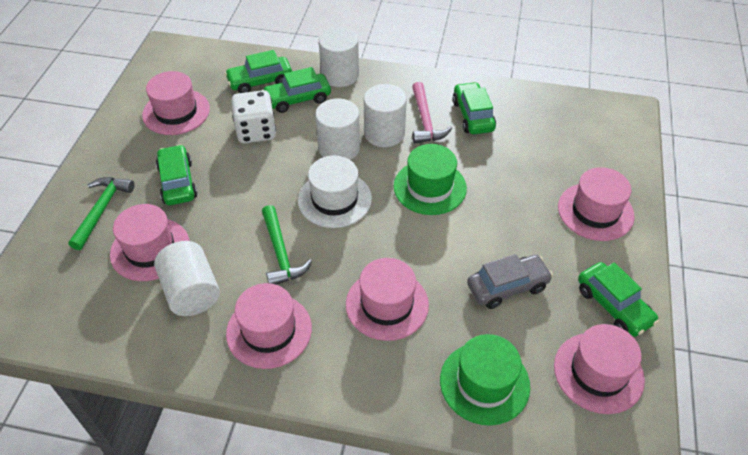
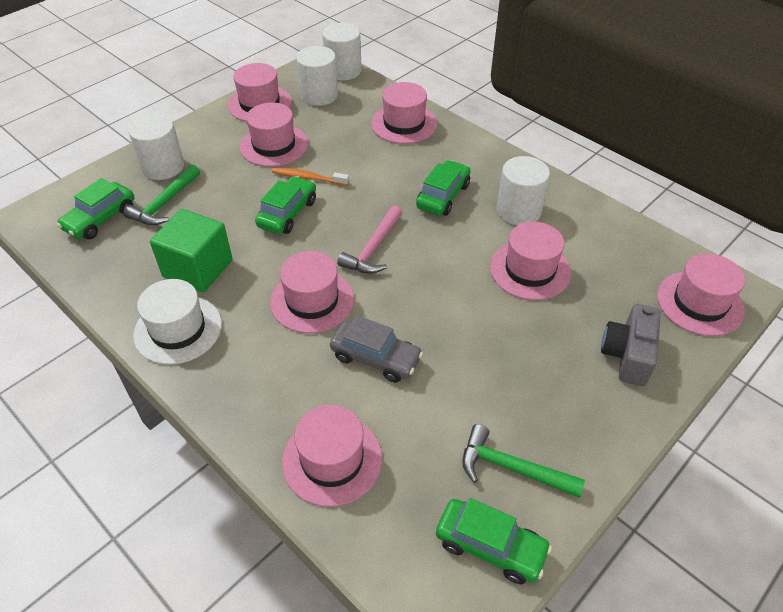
green car: [156,144,197,205] [225,50,292,93] [262,67,331,113] [452,82,496,134] [578,262,659,337] = 5 -> [57,178,135,239] [255,176,316,234] [416,160,471,216] [436,498,552,584] = 4
green cube: none = 0 -> [150,209,233,292] = 1
green hat: [394,144,467,215] [440,334,530,425] = 2 -> none = 0
grey camera: none = 0 -> [601,304,661,386] = 1
orange toothbrush: none = 0 -> [272,167,349,186] = 1
pink hat: [110,204,190,281] [142,71,210,135] [226,283,312,369] [346,258,429,341] [554,324,645,414] [558,167,634,241] = 6 -> [228,63,292,122] [240,103,308,167] [270,251,354,333] [282,405,382,507] [371,82,437,144] [490,222,571,300] [657,254,745,336] = 7
white dice: [231,90,276,143] = 1 -> none = 0

